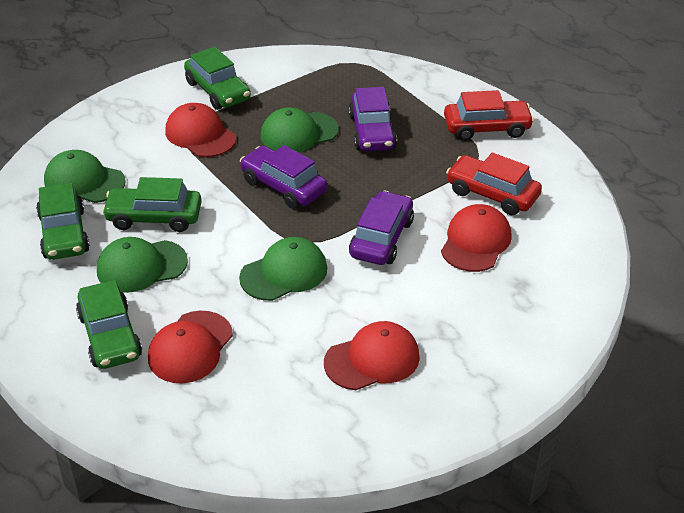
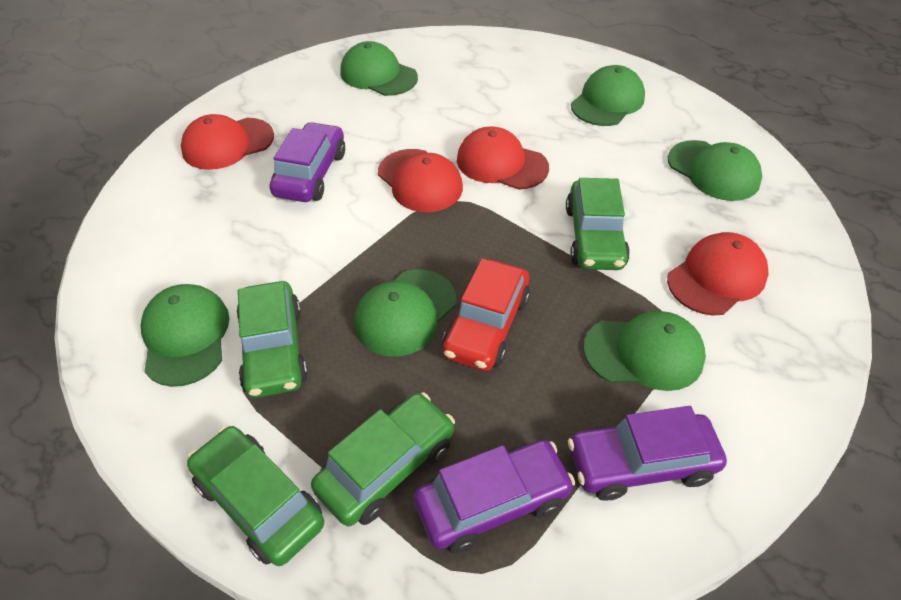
green cap: [44,150,126,203] [97,237,188,293] [239,237,327,301] [261,108,338,153] = 4 -> [141,284,230,387] [340,41,418,96] [354,269,456,356] [571,65,645,126] [584,311,706,391] [668,140,762,201] = 6
red car: [444,90,534,141] [446,153,542,215] = 2 -> [442,259,530,371] = 1

